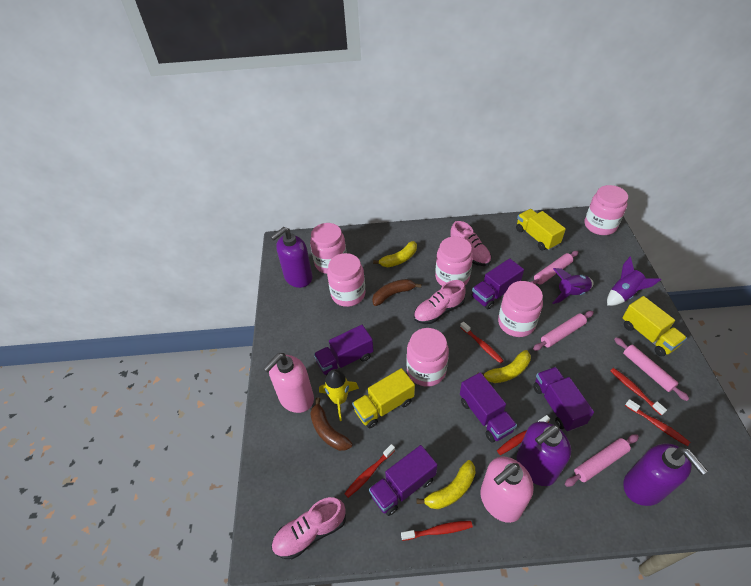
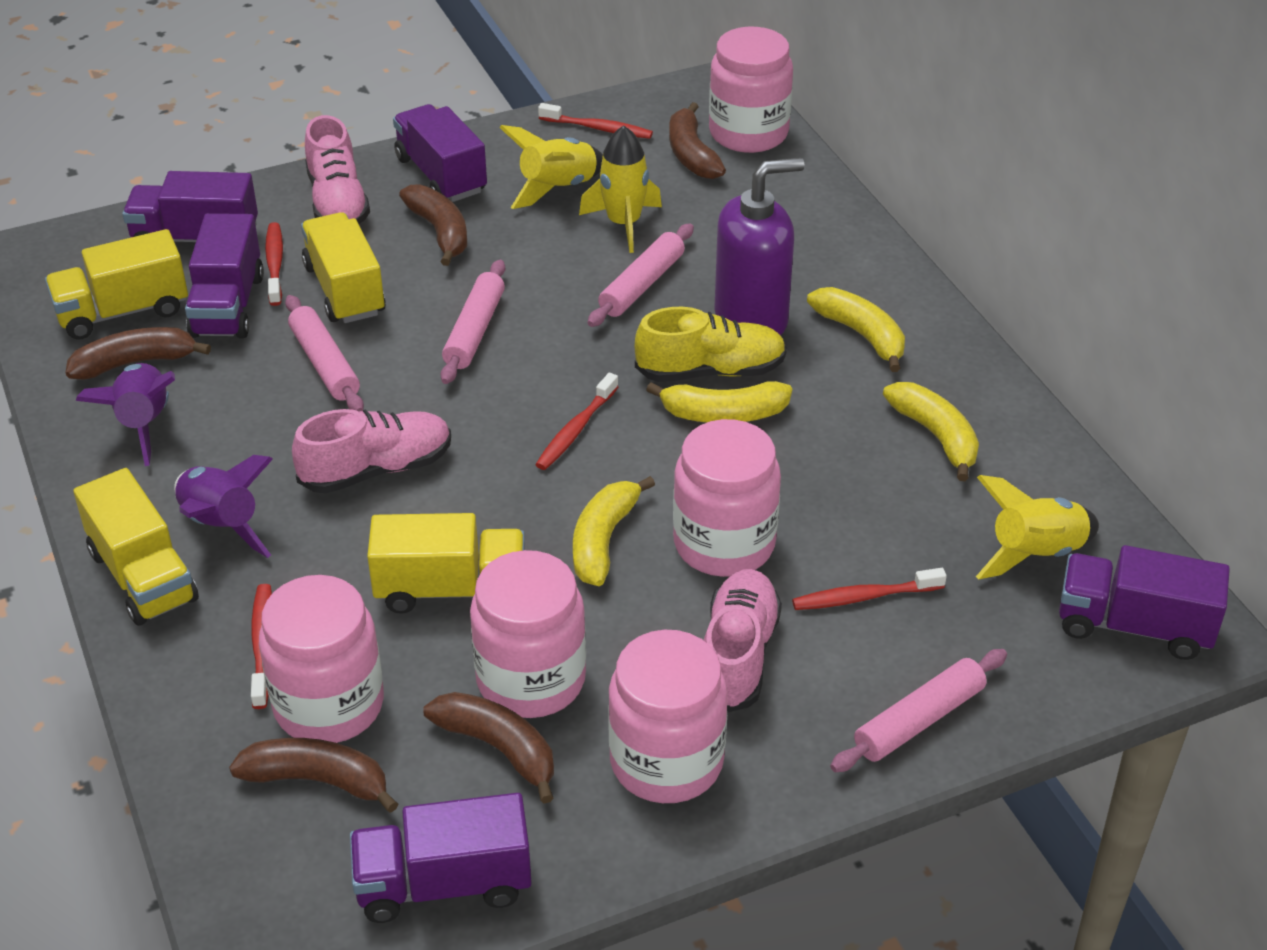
brown banana: [310,398,353,451] [372,279,421,306] = 2 -> [65,327,211,380] [229,738,398,813] [399,185,467,266] [424,692,554,803] [669,102,726,179] = 5
pink jar: [310,223,347,274] [327,253,366,307] [407,328,449,387] [435,236,473,286] [498,281,543,337] [585,185,628,235] = 6 -> [259,575,384,743] [470,550,586,718] [608,630,728,803] [673,419,781,577] [709,27,793,153] = 5
pink soap dispenser: [263,353,314,413] [480,457,534,523] = 2 -> none = 0
purple soap dispenser: [271,227,313,288] [517,421,571,486] [623,443,708,506] = 3 -> [714,158,805,336] = 1
red toothbrush: [344,444,395,498] [401,521,473,541] [460,322,504,363] [497,415,550,455] [610,368,667,415] [625,399,690,446] = 6 -> [251,584,272,709] [265,222,283,306] [535,373,618,470] [538,103,653,139] [792,568,947,610] = 5
yellow banana: [373,241,417,267] [416,460,475,509] [477,350,531,383] = 3 -> [573,476,655,586] [646,381,792,422] [807,287,905,372] [883,382,979,481] = 4
yellow rocket: [319,369,359,421] = 1 -> [499,125,603,209] [579,125,662,253] [976,475,1099,579] = 3
yellow shoe: none = 0 -> [635,307,787,382] = 1
yellow truck: [352,368,415,428] [516,209,566,251] [622,296,687,356] = 3 -> [45,229,188,340] [73,468,199,626] [301,212,386,323] [367,513,525,614] = 4

